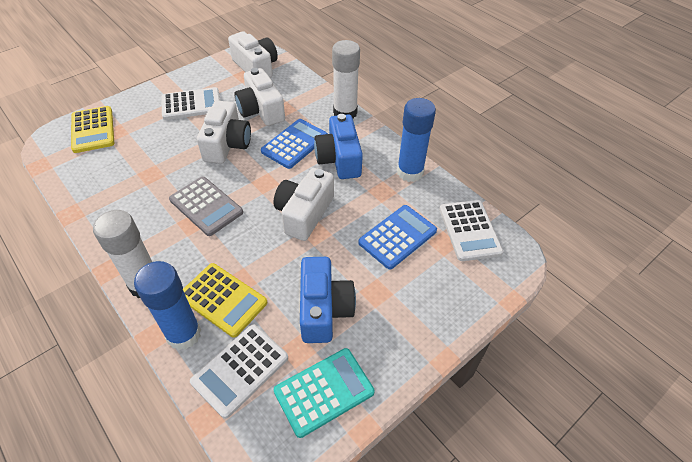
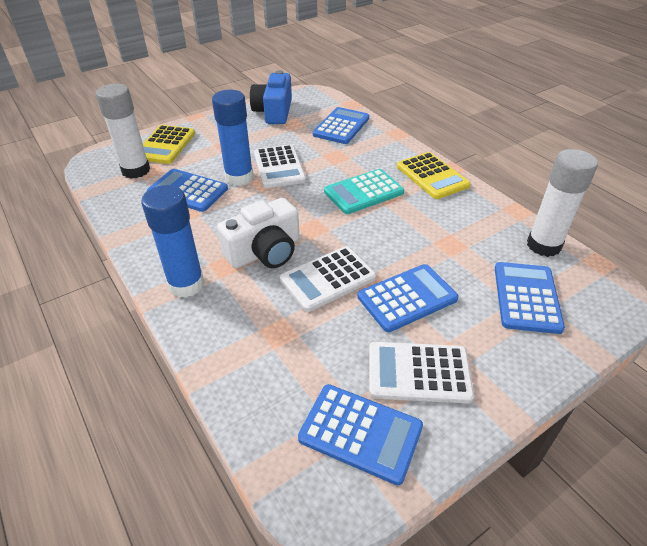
blue calculator: [261,119,328,169] [358,205,437,269] = 2 -> [147,169,228,212] [298,384,423,485] [313,107,369,144] [357,264,459,332] [495,262,565,334] = 5
blue camera: [300,257,356,343] [314,114,363,179] = 2 -> [250,70,292,124] = 1
grey calculator: [169,176,243,236] = 1 -> none = 0
white camera: [197,101,251,164] [228,31,278,78] [235,68,285,126] [274,168,334,241] = 4 -> [217,198,299,268] = 1

